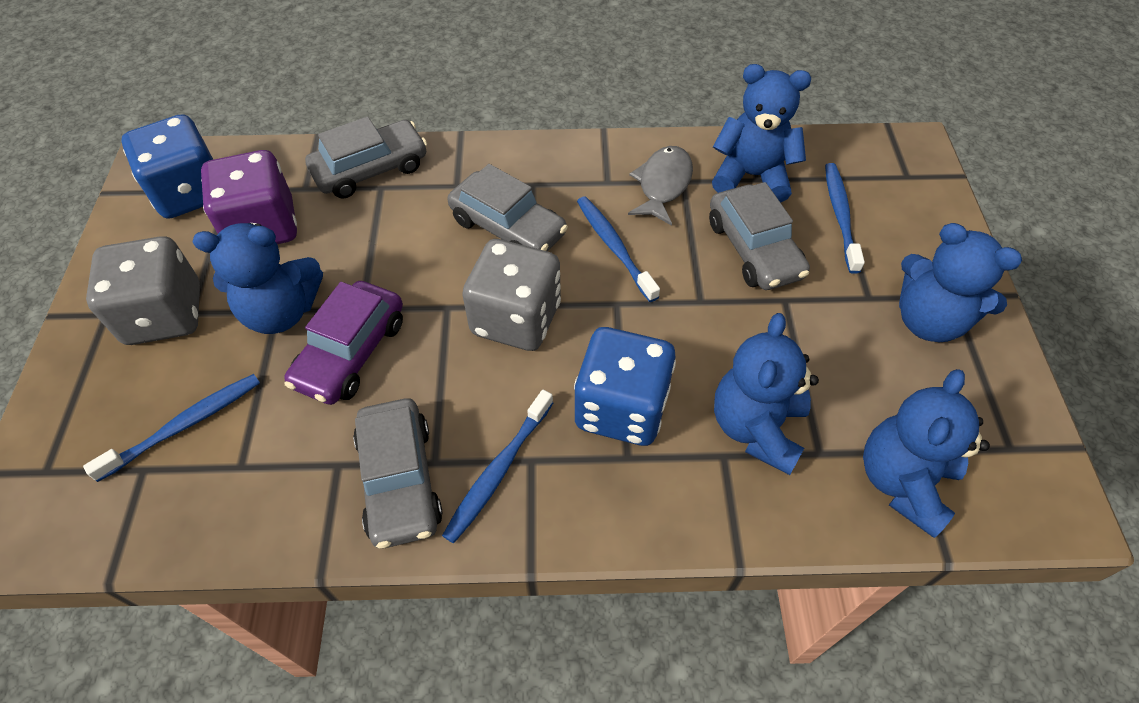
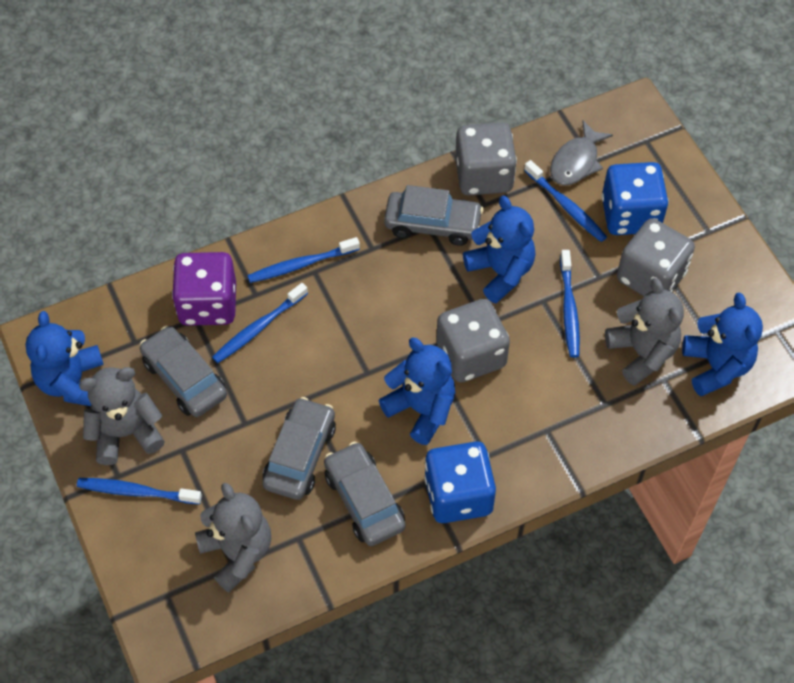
blue teddy bear: [193,223,323,334] [712,64,811,203] [714,313,819,475] [863,369,990,538] [899,223,1022,342] = 5 -> [25,311,104,406] [379,338,455,445] [463,196,536,303] [682,293,763,396] = 4
blue toothbrush: [83,374,260,482] [442,390,553,543] [577,196,660,302] [825,163,865,274] = 4 -> [77,478,202,504] [212,283,308,363] [247,237,360,283] [524,160,607,242] [560,250,580,357] = 5
grey dice: [86,236,200,345] [462,239,561,351] = 2 -> [436,299,510,383] [455,122,517,195] [617,218,695,296] = 3
grey teddy bear: none = 0 -> [79,367,165,465] [195,483,271,593] [605,278,684,386] = 3
purple car: [284,281,403,405] = 1 -> none = 0

